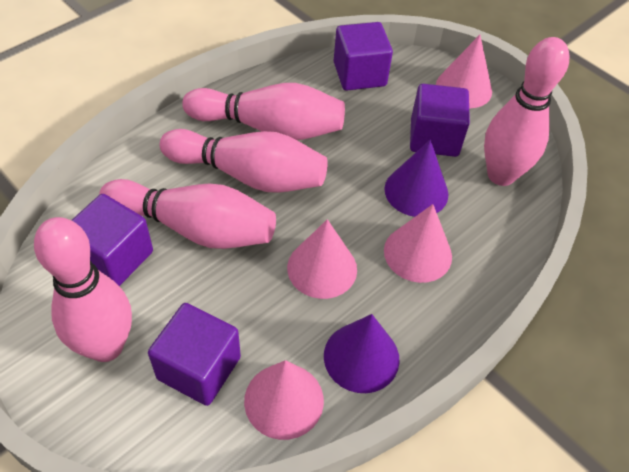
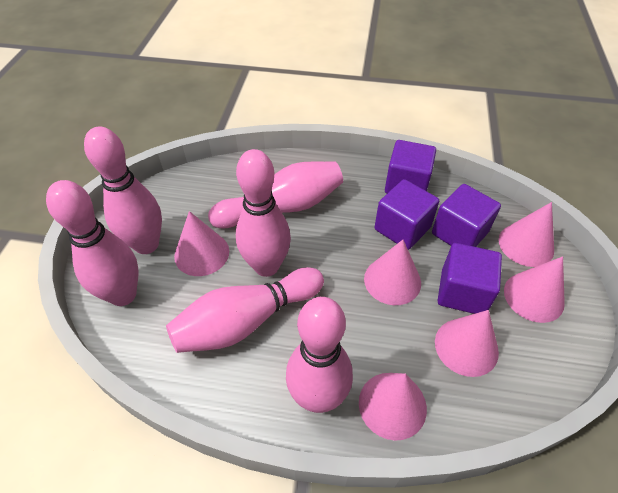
pink bowling pin: [34,217,132,362] [99,179,276,249] [160,129,328,193] [182,83,345,140] [484,37,569,186] = 5 -> [46,180,139,306] [84,126,162,254] [166,267,324,353] [208,161,343,229] [236,149,291,277] [286,297,353,413] = 6
pink cone: [244,360,324,440] [287,219,357,299] [384,204,452,283] [436,35,492,108] = 4 -> [174,211,229,276] [359,373,427,440] [364,240,421,305] [435,310,499,377] [498,202,554,267] [504,256,565,323] = 6
purple cone: [324,314,400,393] [384,140,448,217] = 2 -> none = 0

